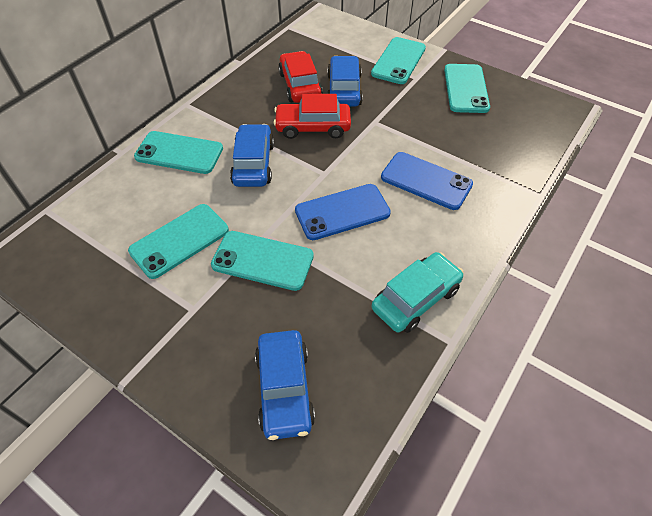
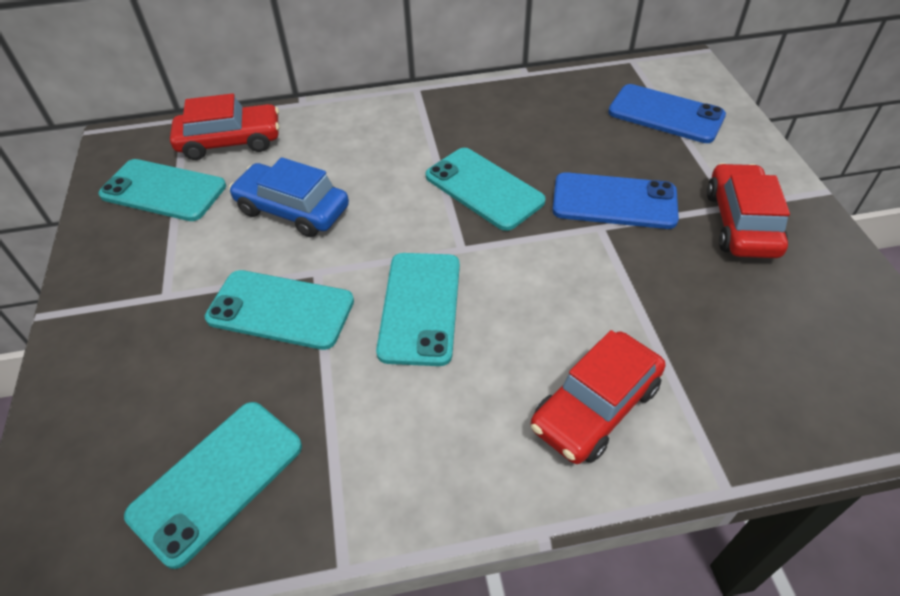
blue car: [230,124,274,187] [255,330,315,440] [327,56,363,107] = 3 -> [229,157,349,237] = 1
red car: [273,94,351,139] [278,51,323,103] = 2 -> [170,93,279,160] [531,330,665,464] [707,163,790,258] = 3
turquoise car: [372,252,464,333] = 1 -> none = 0

